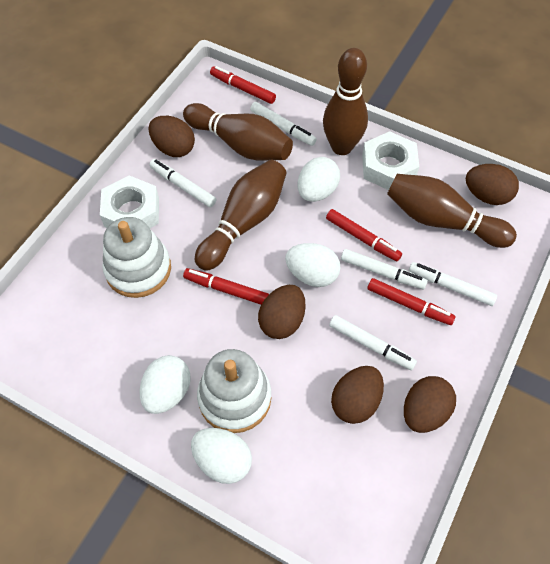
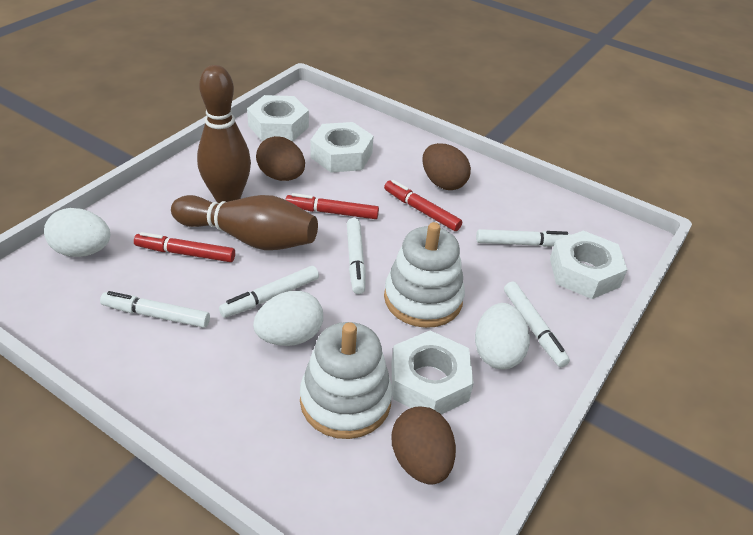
brown bowling pin: [183,103,293,161] [195,160,287,271] [323,48,368,155] [387,174,517,248] = 4 -> [171,195,318,250] [197,65,251,203] = 2
brown egg: [148,116,195,157] [258,285,305,339] [331,366,384,424] [404,376,456,433] [466,164,519,205] = 5 -> [256,136,305,181] [391,406,456,485] [422,143,471,190] = 3
red marker: [183,268,269,305] [210,66,276,104] [326,209,402,261] [367,278,456,325] = 4 -> [134,232,235,262] [285,193,379,219] [384,180,462,231] = 3
white egg: [140,355,190,414] [191,428,252,484] [285,243,341,287] [298,157,340,202] = 4 -> [44,208,110,257] [253,291,323,346] [475,303,530,369] = 3
white nut: [100,175,159,228] [362,131,419,190] = 2 -> [247,95,309,142] [310,122,374,173] [391,331,474,414] [550,231,628,299] = 4

